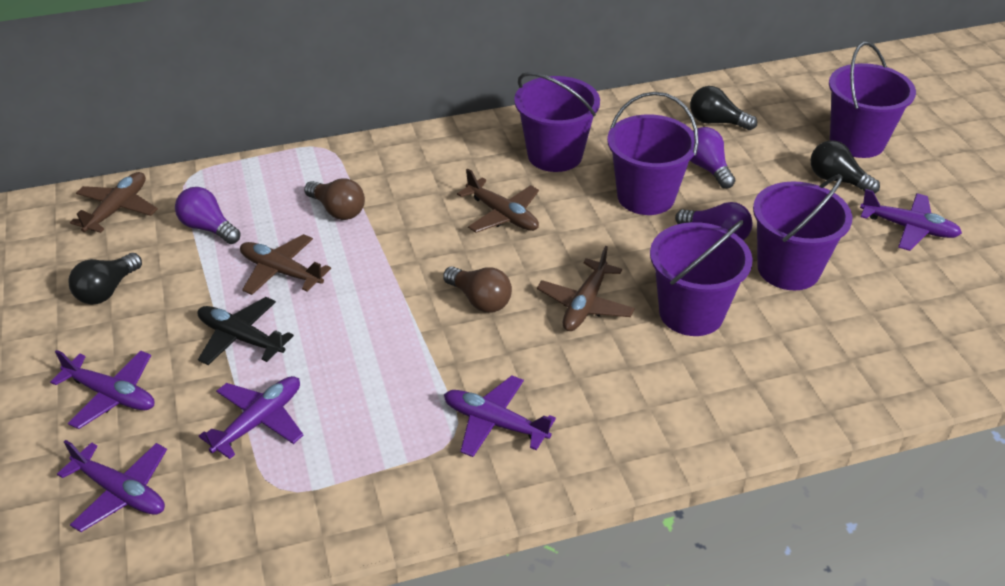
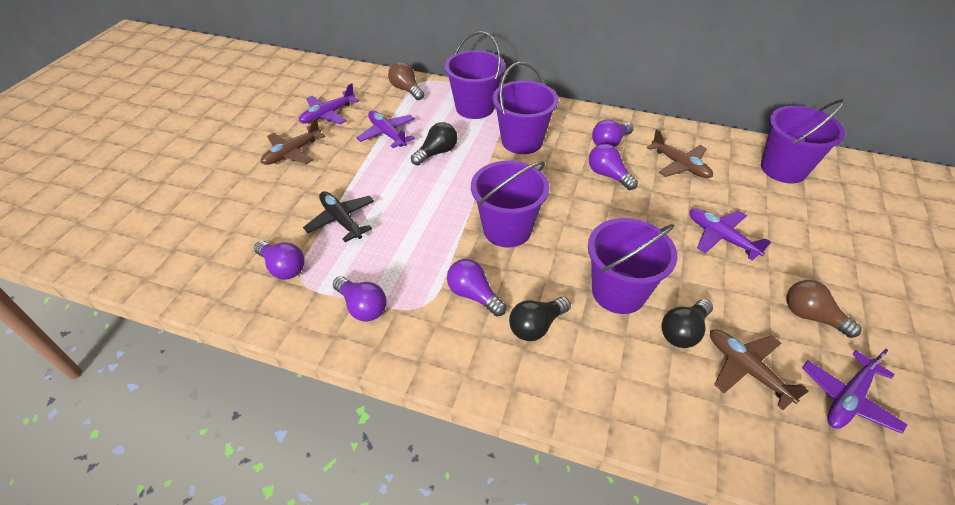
brown plane: [70,172,158,233] [240,234,331,295] [457,168,539,233] [537,246,635,331] = 4 -> [261,118,326,165] [647,129,713,178] [710,329,808,410] = 3
purple light bulb: [175,187,241,244] [675,202,753,240] [690,127,735,189] = 3 -> [254,241,305,280] [333,276,387,322] [447,259,506,316] [589,144,638,190] [592,119,634,147] = 5
purple plane: [50,350,155,429] [57,440,167,532] [199,376,304,459] [444,376,556,457] [860,189,962,251] = 5 -> [299,83,359,124] [356,111,415,148] [689,209,771,261] [802,349,907,434] = 4

